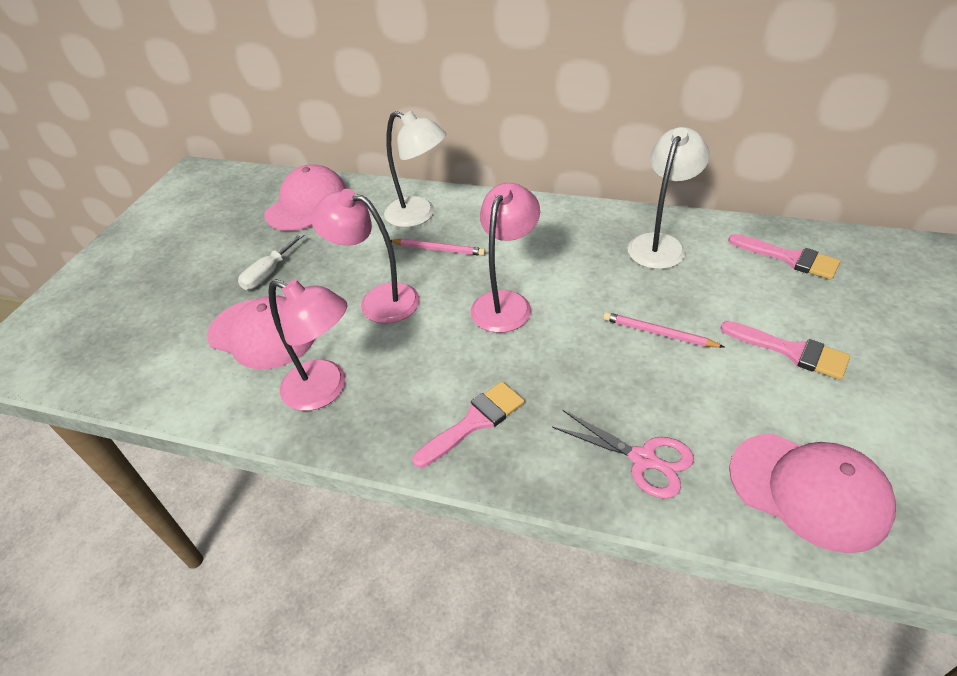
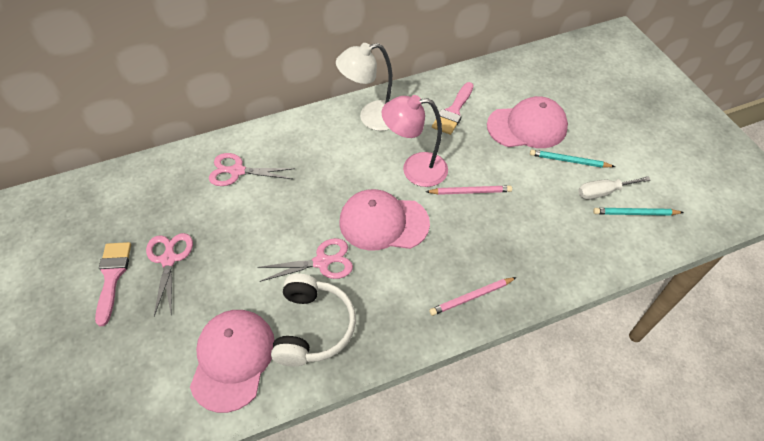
pink brush: [412,381,525,468] [720,321,850,380] [728,234,841,280] = 3 -> [95,242,131,326] [432,82,474,135] = 2
pink lamp: [268,279,348,411] [311,189,420,324] [471,183,540,333] = 3 -> [382,95,448,187] = 1
pink scissors: [552,410,694,499] = 1 -> [146,233,193,316] [209,153,295,186] [257,238,353,282] = 3
turquoise pencil: none = 0 -> [530,150,615,168] [593,208,684,216] = 2
white headphones: none = 0 -> [271,274,356,367] = 1
white lamp: [384,111,446,227] [628,127,710,269] = 2 -> [336,43,392,131] = 1

